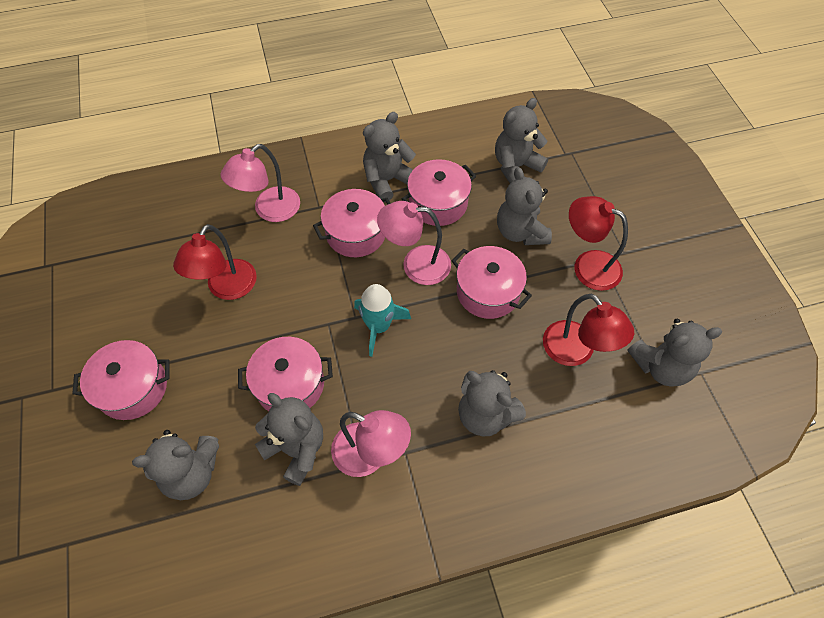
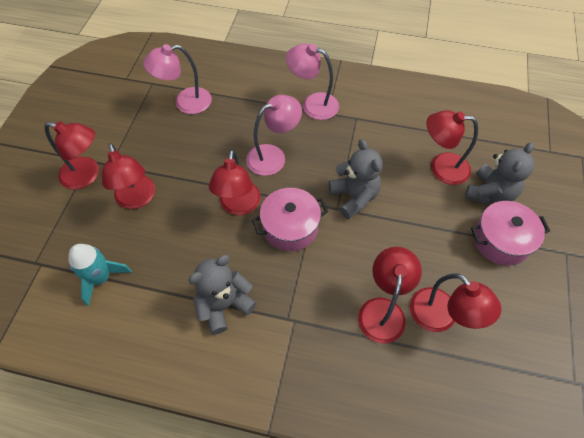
grey teddy bear: [132,430,219,500] [255,393,323,486] [363,112,416,202] [458,370,526,436] [495,98,548,183] [497,167,552,245] [627,319,722,386] = 7 -> [189,255,257,335] [329,139,382,219] [465,142,534,205] = 3
pink pot: [72,340,170,420] [238,337,333,411] [313,189,391,257] [402,159,476,226] [452,246,532,319] = 5 -> [252,188,328,251] [471,201,550,266] = 2
red lamp: [173,224,257,300] [543,294,634,366] [569,196,628,291] = 3 -> [44,121,99,190] [102,143,155,209] [209,150,261,215] [358,247,422,344] [410,273,501,332] [426,110,478,185] = 6

